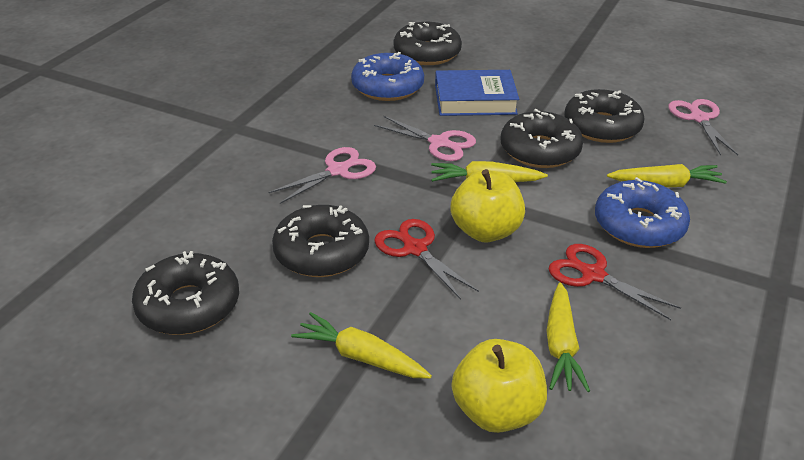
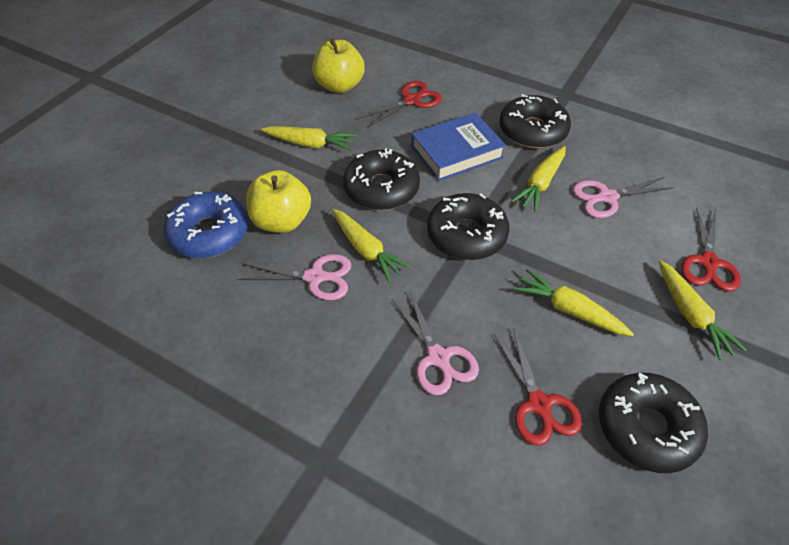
black donut: [132,251,239,335] [272,205,369,277] [394,22,462,65] [501,109,583,168] [564,89,645,143] = 5 -> [343,148,420,210] [427,193,510,260] [499,94,571,148] [599,372,708,473] = 4
blue donut: [351,52,424,101] [595,177,690,248] = 2 -> [164,192,248,258] = 1
red scissors: [374,219,479,300] [549,244,681,320] = 2 -> [359,81,442,127] [494,327,582,446] [681,207,741,291] = 3
yellow carrot: [291,312,432,378] [431,161,548,182] [547,283,590,392] [607,164,727,187] = 4 -> [261,126,357,151] [332,209,412,283] [511,146,566,212] [514,269,634,336] [659,260,747,361] = 5

